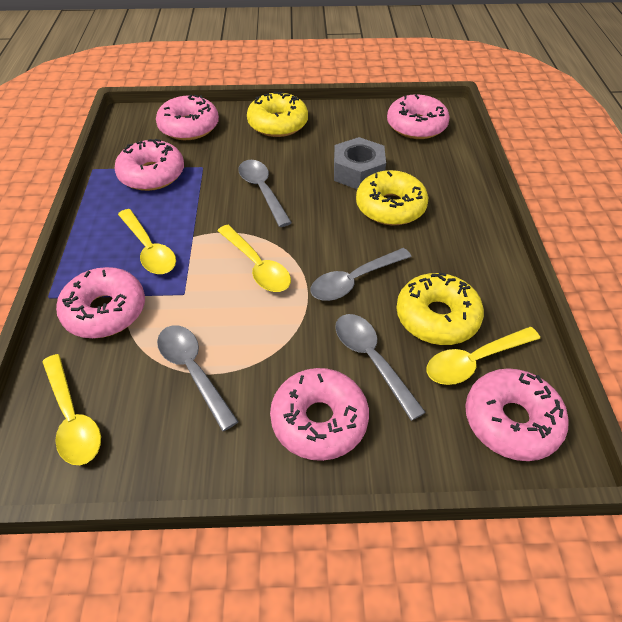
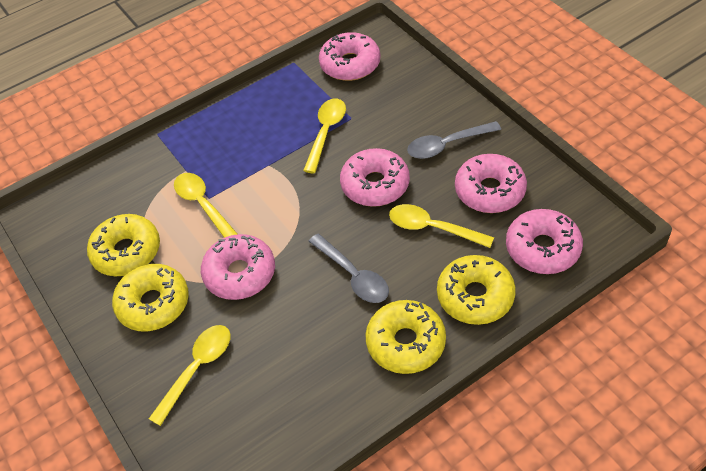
grey nut: [334,137,386,189] = 1 -> none = 0
grey spoon: [157,325,238,431] [239,160,292,227] [310,248,412,301] [335,314,426,421] = 4 -> [309,234,389,303] [407,121,501,159] = 2
pink donut: [56,267,145,338] [114,139,184,191] [156,95,219,140] [270,368,369,461] [387,95,450,139] [465,368,569,461] = 6 -> [201,234,275,300] [319,32,381,81] [340,148,410,207] [455,154,527,213] [506,209,583,274] = 5
yellow donut: [247,91,308,137] [356,170,428,225] [396,273,484,345] = 3 -> [87,214,160,276] [112,264,189,331] [365,300,446,374] [437,255,516,325] = 4

